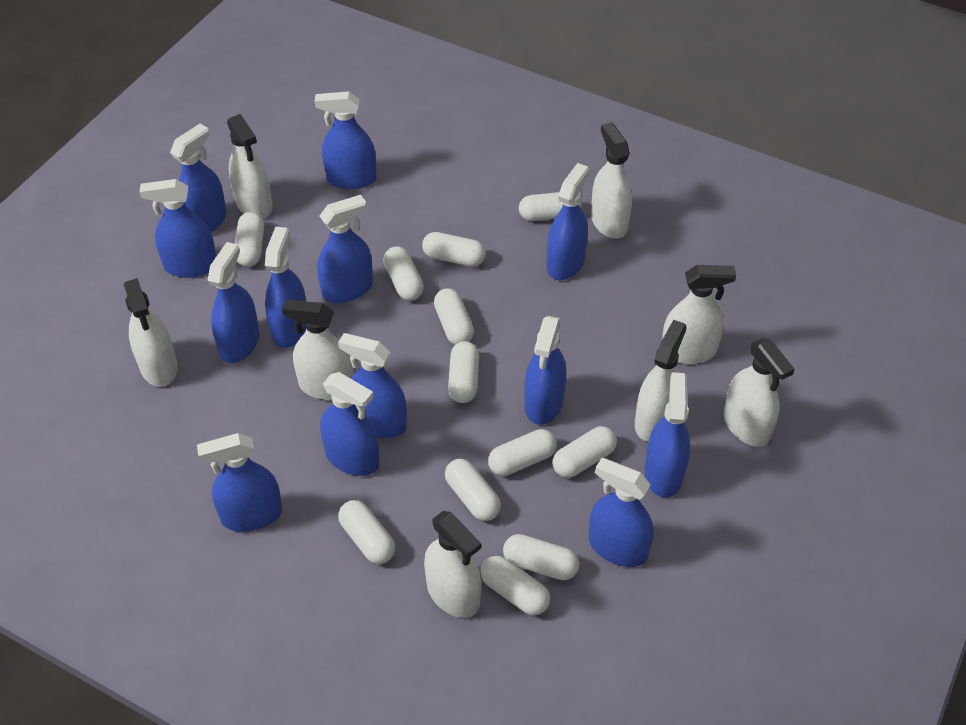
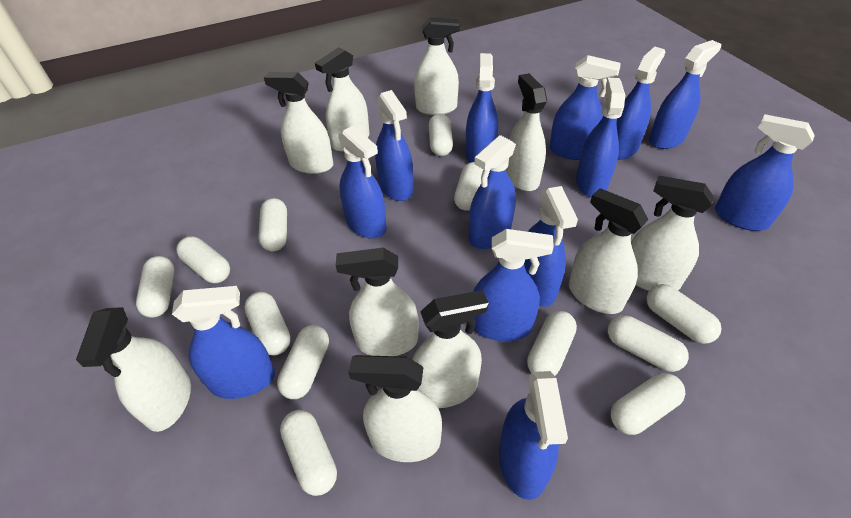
white spray bottle: [124,278,178,387] [227,114,273,219] [282,300,354,400] [424,511,481,618] [591,122,632,239] [635,320,687,442] [662,265,736,364] [723,338,794,447] = 8 -> [76,307,191,432] [264,72,333,174] [315,47,369,151] [336,248,418,356] [348,355,442,462] [412,290,489,408] [414,17,460,115] [506,73,547,191] [569,188,649,314] [631,176,714,291] = 10

